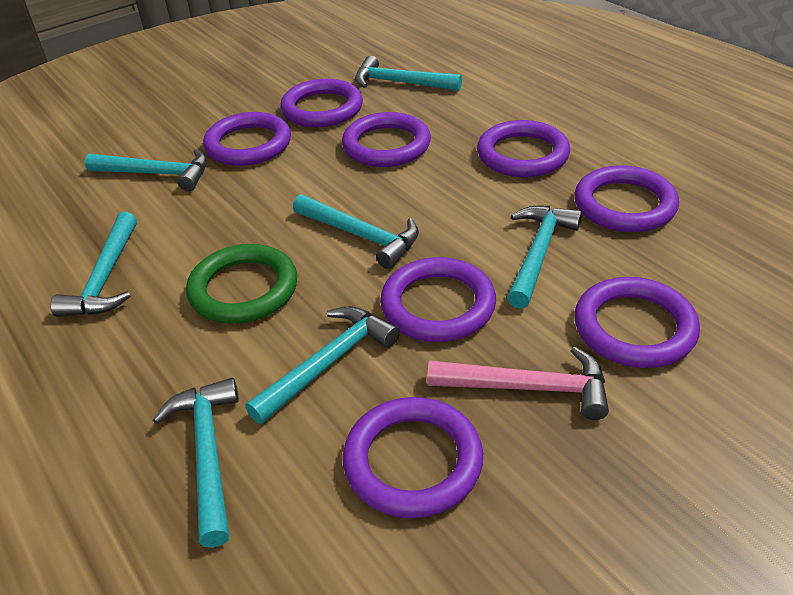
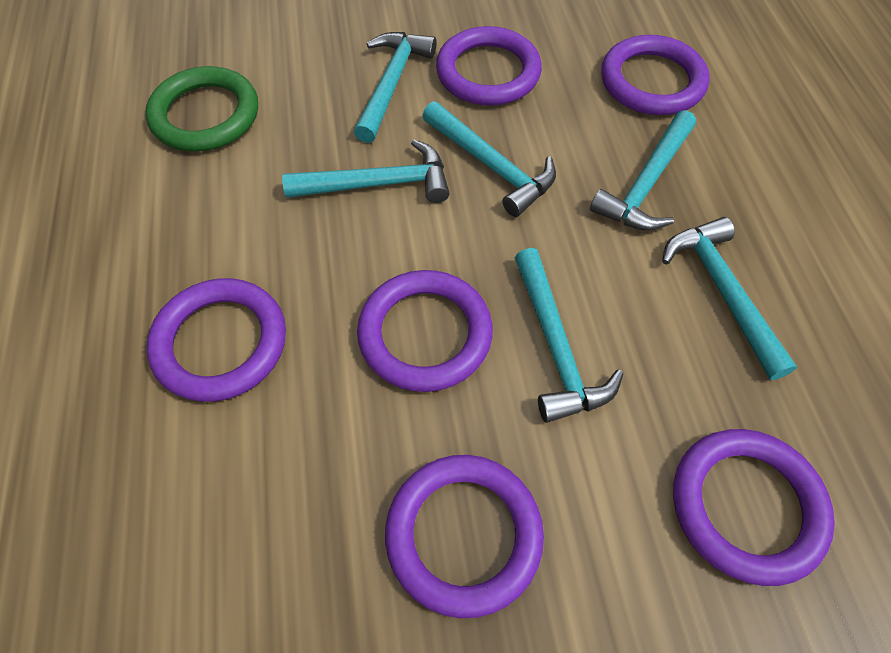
pink hammer: [427,347,609,420] = 1 -> none = 0
purple ring: [203,112,291,166] [280,79,363,127] [342,112,431,167] [343,397,483,518] [380,257,496,342] [477,120,570,177] [574,277,700,368] [575,165,679,232] = 8 -> [147,278,286,402] [357,270,493,392] [385,455,544,618] [436,26,542,106] [601,35,710,115] [673,429,835,586] = 6
turquoise hammer: [50,212,137,317] [85,149,207,191] [153,378,239,548] [245,306,400,424] [293,194,419,269] [355,56,462,91] [507,206,582,309] = 7 -> [282,139,450,203] [354,32,437,143] [422,101,556,217] [515,248,624,423] [590,110,696,231] [662,217,797,380] = 6

